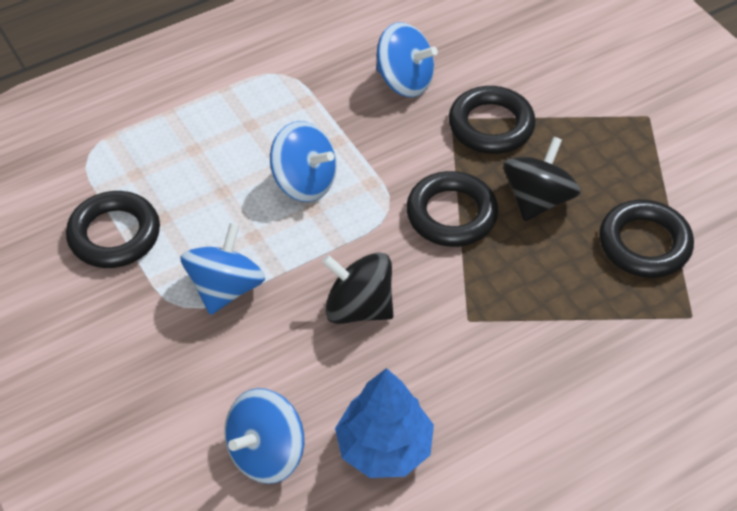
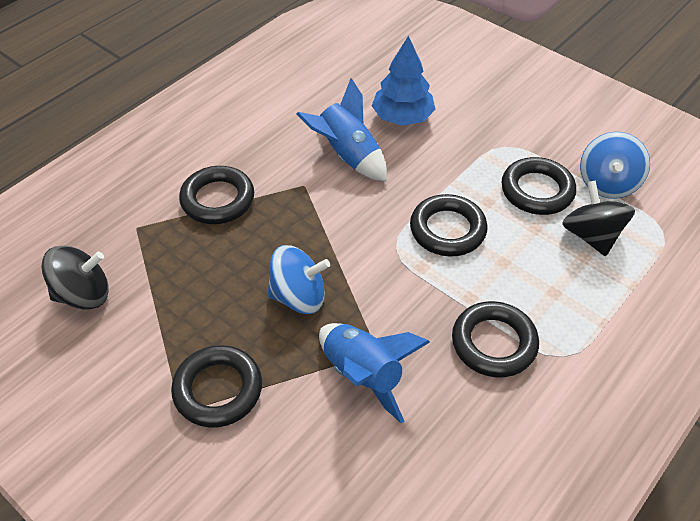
black ring: [66,191,160,268] [406,171,498,247] [449,86,536,154] [599,200,694,278] = 4 -> [171,345,262,428] [179,166,254,224] [410,194,488,256] [452,301,539,378] [501,157,576,215] = 5
blue rocket: none = 0 -> [297,78,387,181] [319,323,430,424] = 2
blue spinning top: [180,223,265,315] [224,388,304,484] [270,121,337,202] [376,22,438,97] = 4 -> [267,245,330,314] [580,132,650,199] = 2

